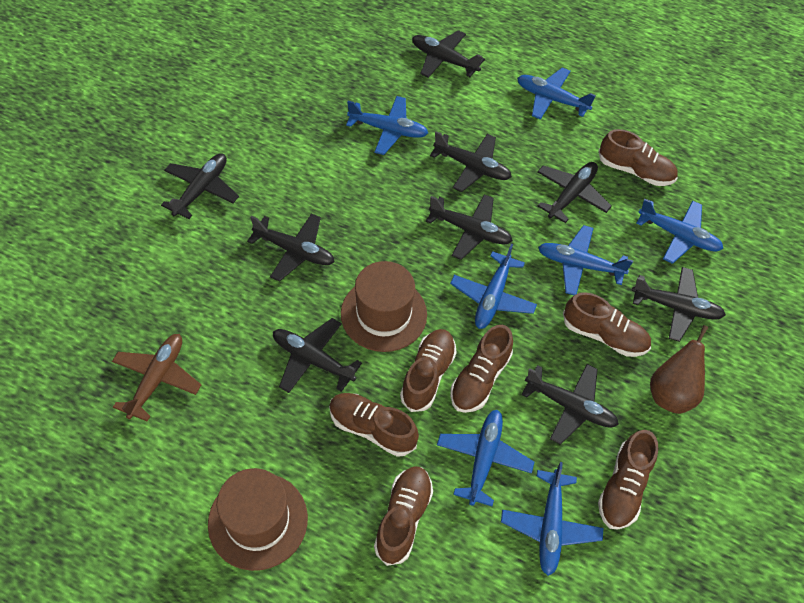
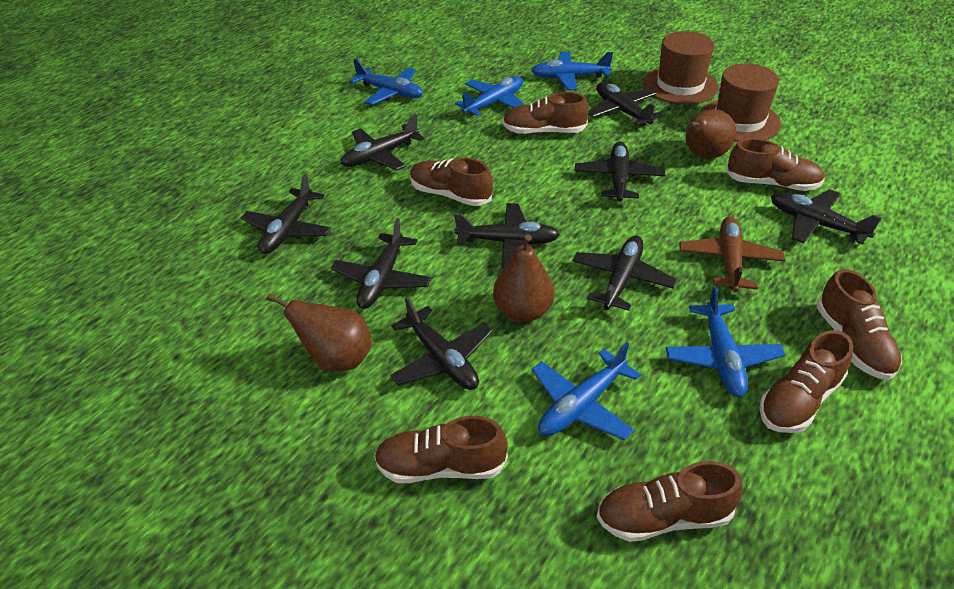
blue plane: [346,96,428,155] [437,410,534,506] [450,244,537,329] [501,462,603,576] [517,68,596,120] [538,225,633,295] [636,199,723,264] = 7 -> [349,59,423,105] [455,76,525,116] [531,52,613,90] [532,342,641,441] [666,286,785,397] = 5
brown pear: [650,325,708,414] = 1 -> [266,294,372,372] [493,234,554,322] [686,109,736,159] = 3

